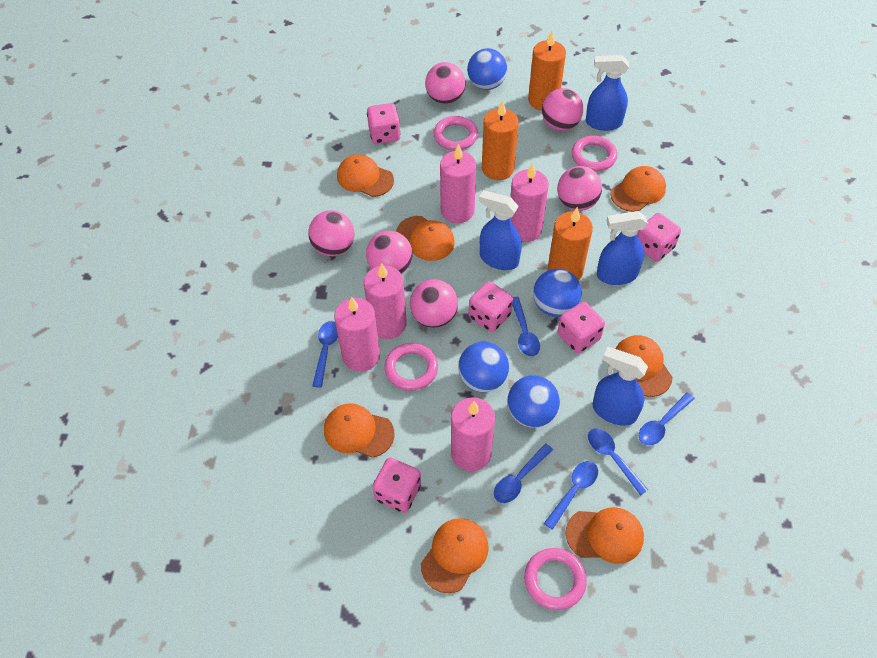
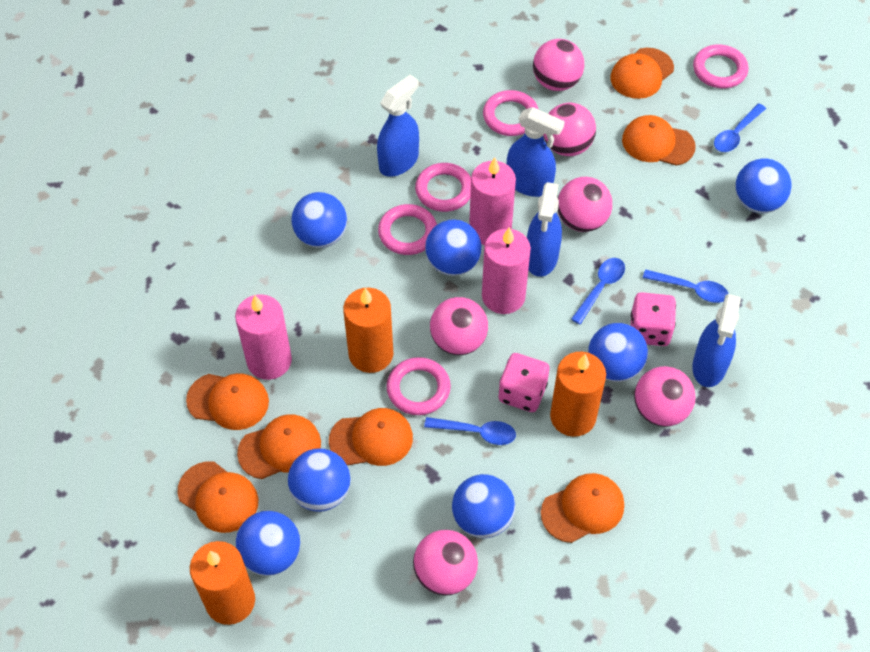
blue ball: [458,342,509,392] [467,48,507,90] [507,375,560,428] [533,269,582,317] = 4 -> [236,511,300,576] [288,448,351,512] [291,192,347,248] [425,220,481,276] [452,474,515,538] [588,323,648,382] [735,158,792,213] = 7
blue spoon: [312,321,338,388] [494,443,553,503] [512,297,540,356] [544,461,598,530] [588,428,648,496] [639,393,695,445] = 6 -> [424,417,516,445] [571,258,625,324] [643,269,729,303] [714,103,766,152] = 4
pink candle: [334,297,380,372] [364,263,407,339] [440,144,476,223] [451,397,495,471] [510,163,549,242] = 5 -> [235,294,292,380] [469,157,516,245] [482,227,531,314] = 3
pink dice: [367,103,401,144] [372,458,421,513] [469,281,513,332] [558,302,605,353] [637,213,681,262] = 5 -> [499,353,549,412] [631,292,676,346] = 2
pink ring: [384,343,438,391] [433,116,478,150] [524,548,587,610] [571,136,617,171] = 4 -> [378,204,437,255] [387,357,451,415] [415,163,471,212] [483,90,539,136] [693,44,748,88] = 5

